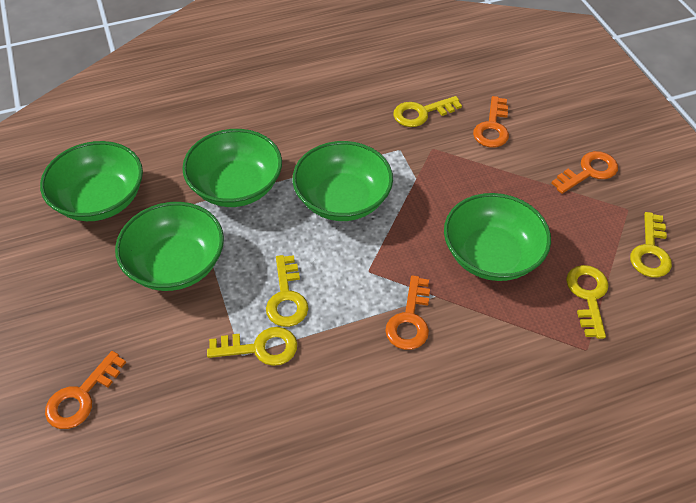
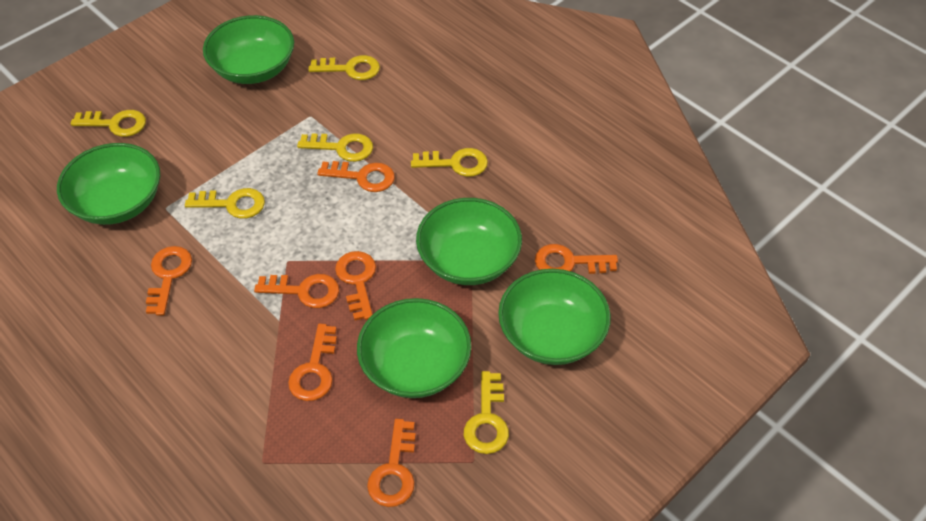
orange key: [45,351,126,429] [385,275,430,350] [473,96,509,147] [551,151,618,194] = 4 -> [146,246,192,316] [254,274,339,308] [288,324,337,401] [317,161,395,192] [335,251,376,320] [367,419,416,507] [535,244,618,274] = 7
yellow key: [207,327,297,366] [266,255,308,327] [393,96,462,127] [566,265,608,339] [630,212,672,277] = 5 -> [70,110,146,137] [185,188,265,219] [297,133,373,162] [308,55,380,80] [411,148,488,177] [464,371,509,454] = 6

